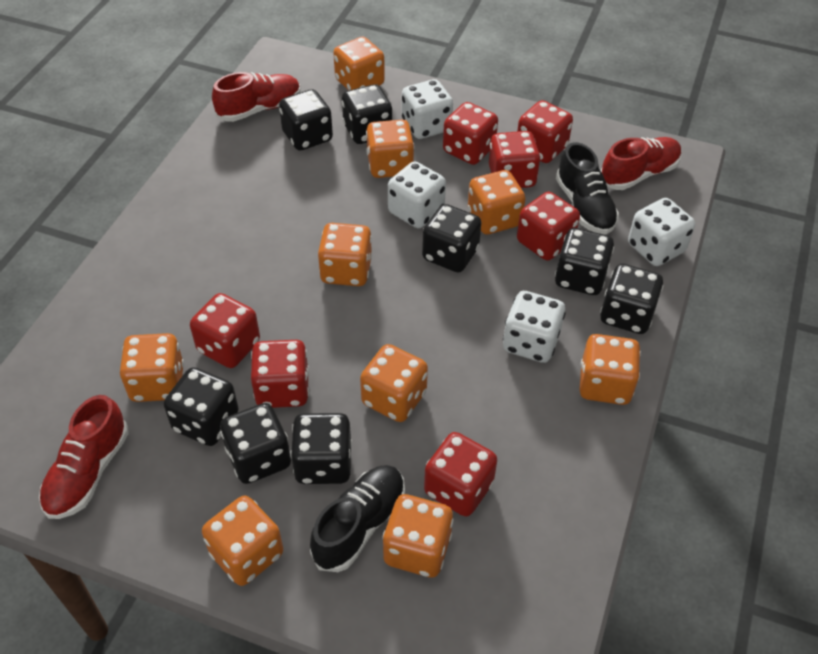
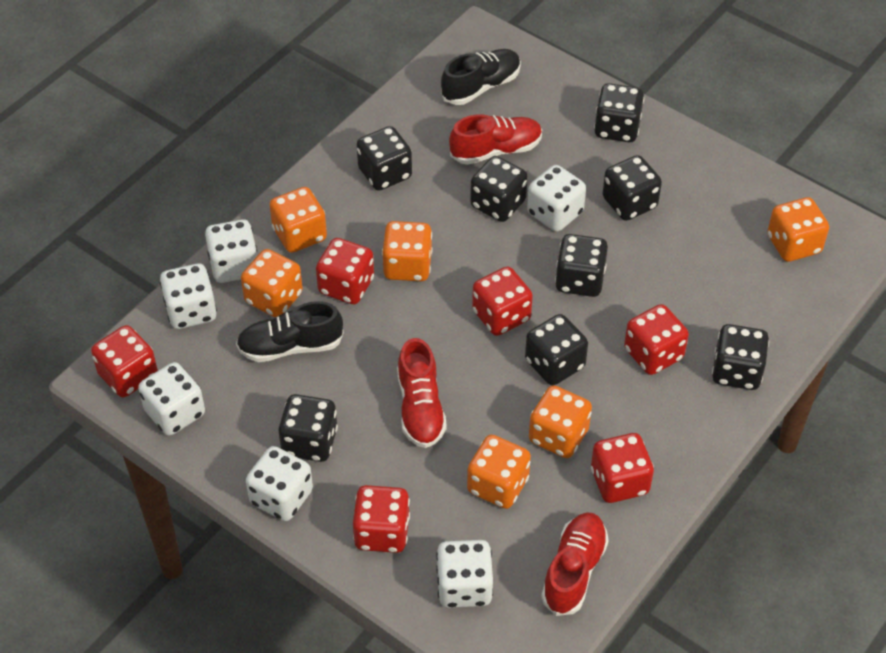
orange dice: [120,333,184,402] [202,496,283,586] [318,223,372,286] [333,37,385,91] [360,344,428,422] [366,120,414,178] [382,494,453,578] [468,170,525,235] [579,334,641,405] = 9 -> [241,249,303,317] [269,187,327,253] [382,221,432,281] [467,435,531,509] [529,385,592,458] [768,197,829,262] = 6
red dice: [190,293,260,368] [251,340,309,408] [424,432,497,517] [443,102,498,165] [489,131,541,188] [517,100,573,163] [517,192,580,260] = 7 -> [91,325,158,397] [316,238,374,304] [353,485,410,553] [472,266,533,336] [591,433,654,503] [624,304,689,375] = 6
white dice: [388,161,446,228] [402,79,453,139] [503,291,566,363] [628,198,695,266] = 4 -> [138,362,205,436] [160,263,217,329] [205,220,257,283] [246,446,313,521] [436,540,493,608] [527,165,586,232] = 6

